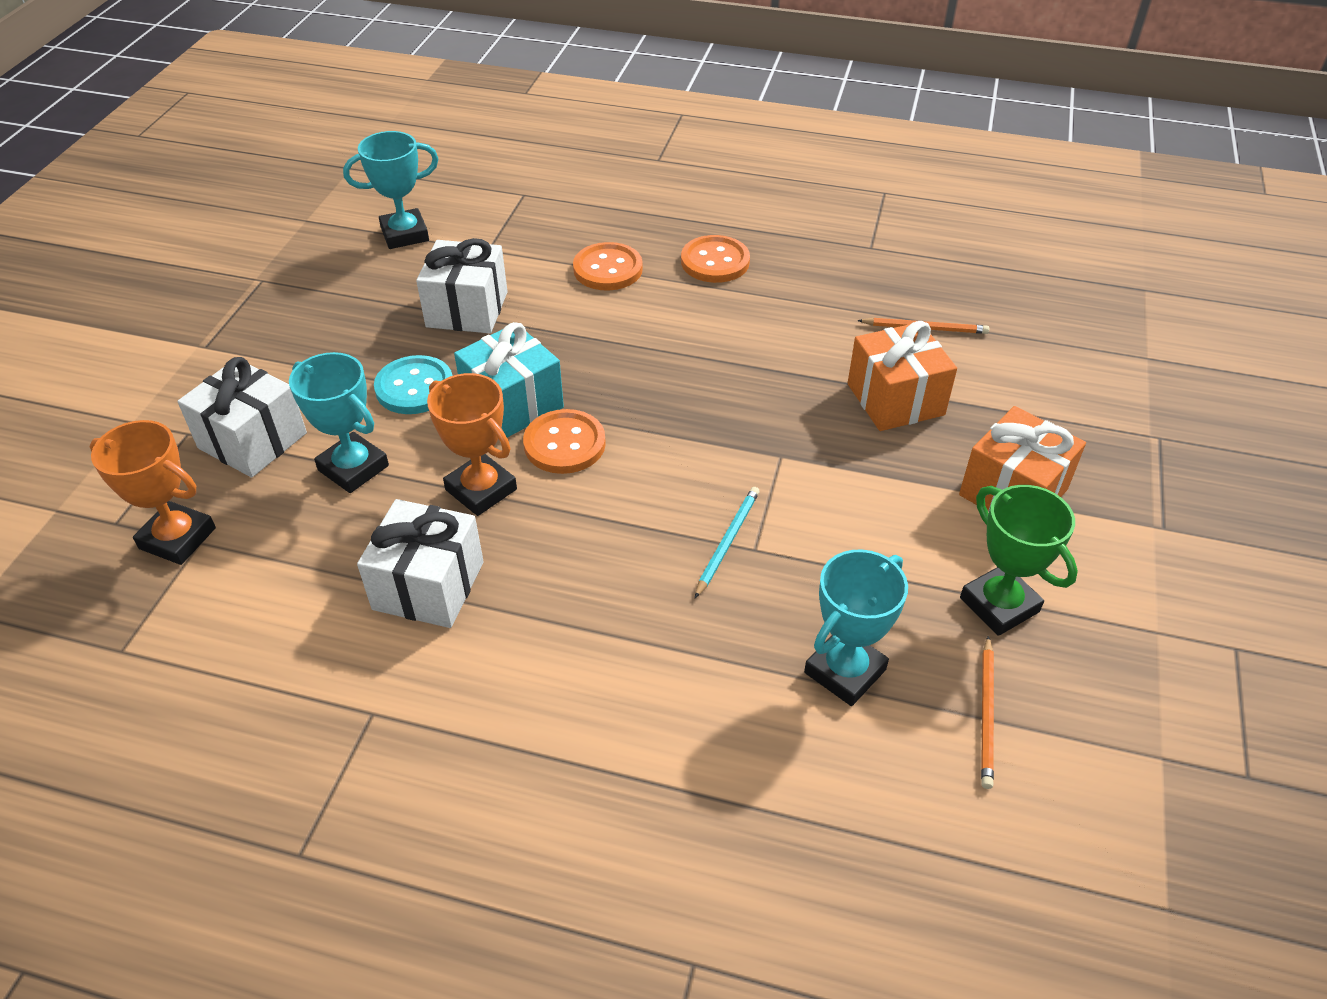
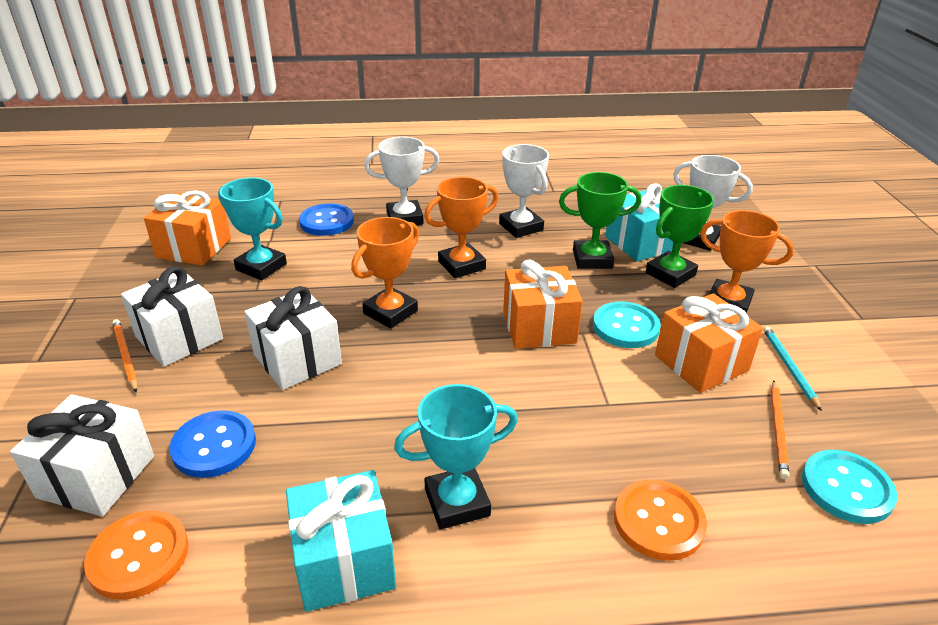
blue button: none = 0 -> [169,410,256,478] [299,203,354,236] = 2
green trophy: [960,485,1078,636] = 1 -> [559,172,641,269] [646,185,714,288] = 2
orange button: [523,409,606,474] [573,242,643,291] [681,235,750,283] = 3 -> [84,510,189,600] [614,479,707,561] = 2
orange gift: [848,321,957,431] [959,406,1086,512] = 2 -> [144,190,231,266] [503,260,583,349] [655,293,763,393] = 3
orange trophy: [90,420,216,565] [427,373,517,516] = 2 -> [351,217,419,329] [424,177,499,278] [700,210,794,313] = 3
turquoise button: [374,355,453,414] = 1 -> [593,302,660,348] [802,450,897,524] = 2
turquoise gift: [454,322,564,438] = 1 -> [286,470,396,612] [605,183,673,262] = 2
turquoise trophy: [289,352,389,493] [343,131,438,249] [804,550,908,706] = 3 -> [218,178,287,280] [394,384,518,530] = 2
white trophy: none = 0 -> [364,137,440,225] [499,144,549,238] [673,155,753,251] = 3

